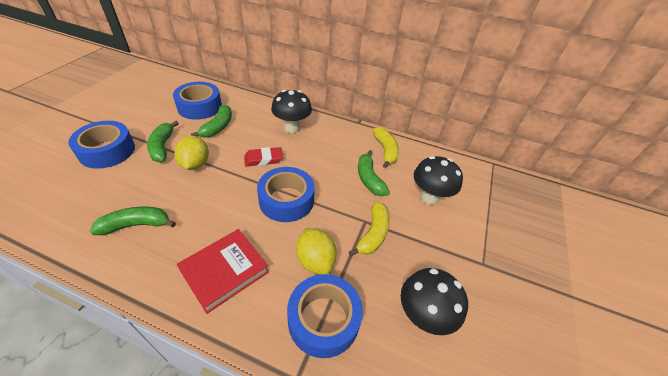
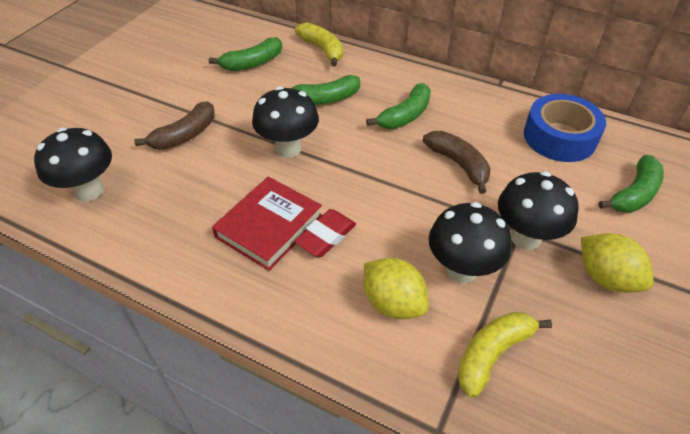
black mushroom: [271,90,312,133] [401,268,468,335] [414,156,463,205] = 3 -> [34,128,112,202] [252,86,319,158] [429,202,511,284] [498,171,579,250] = 4
blue tape: [68,121,135,169] [173,82,222,120] [257,167,315,222] [287,274,363,358] = 4 -> [524,94,606,162] = 1
brown banana: none = 0 -> [134,101,215,150] [423,131,490,194] = 2

